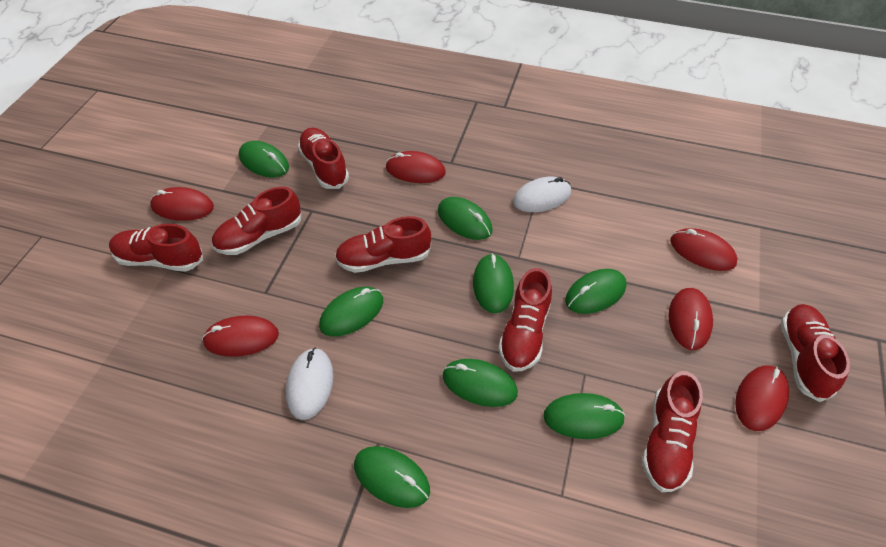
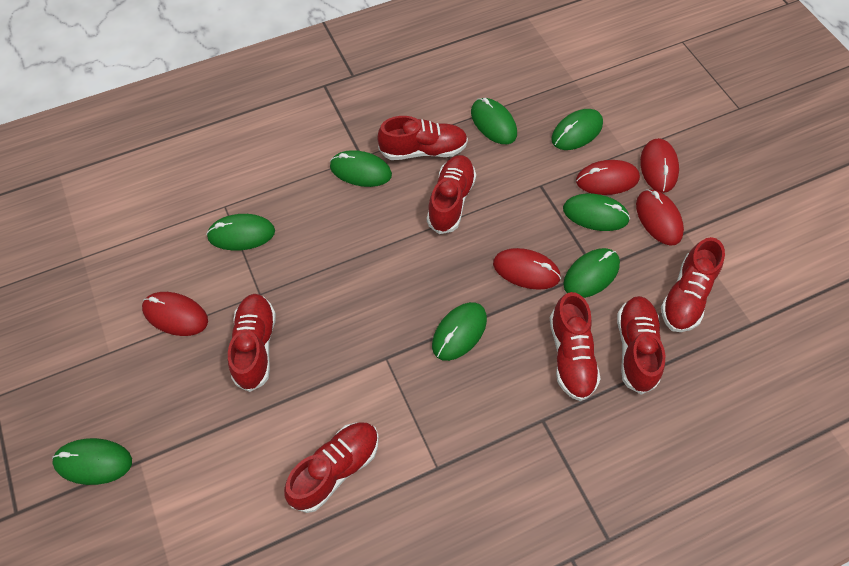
red mouse: [150,187,214,221] [202,316,279,357] [386,151,446,183] [668,288,713,350] [670,228,738,271] [735,365,789,431] = 6 -> [142,292,208,336] [493,248,561,290] [576,160,640,195] [636,189,684,246] [640,138,679,193] = 5
white mouse: [286,347,333,420] [513,177,571,212] = 2 -> none = 0

